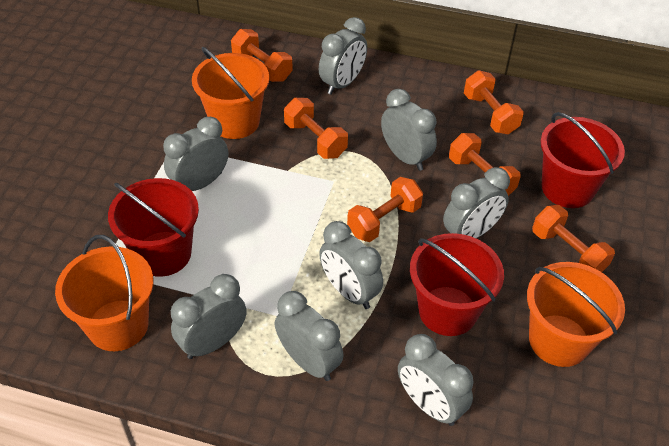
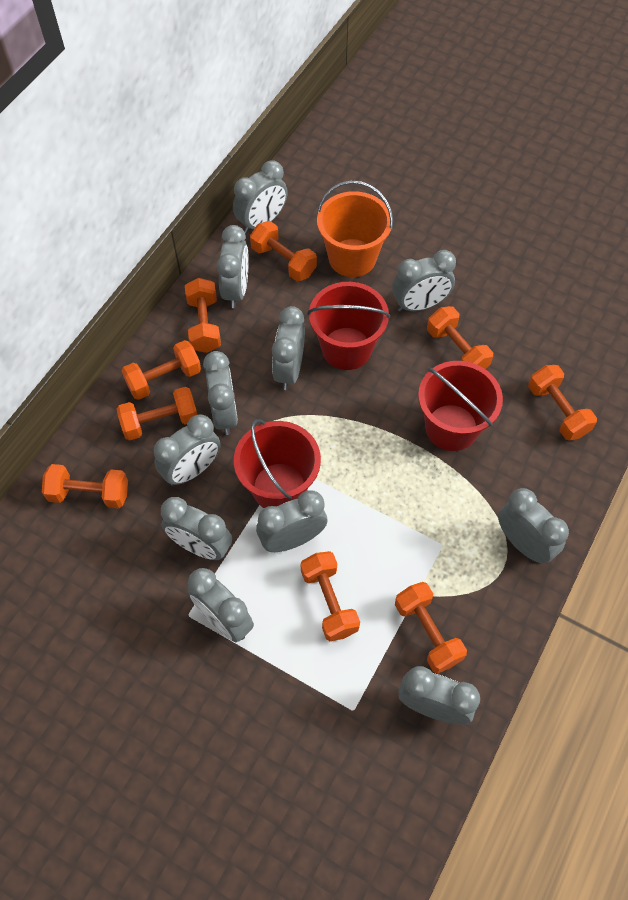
grey clock: [163,117,228,191] [171,274,247,359] [275,291,344,381] [319,17,367,95] [319,221,383,309] [381,89,437,171] [398,334,474,426] [443,167,510,238] = 8 -> [154,414,220,486] [161,497,232,560] [188,568,254,642] [203,351,238,435] [217,225,249,308] [233,161,288,233] [256,490,327,552] [272,306,305,390] [392,250,456,312] [398,666,480,725] [498,488,569,563] = 11
orange bucket: [55,235,153,351] [192,47,269,139] [527,262,625,367] = 3 -> [317,180,393,277] = 1
orange dumbbell: [231,29,293,82] [284,98,348,159] [347,177,423,242] [449,133,521,196] [464,70,524,134] [532,205,615,272] = 6 -> [42,464,128,508] [117,387,197,441] [121,340,201,400] [185,278,221,353] [250,221,317,281] [301,551,360,641] [395,582,467,674] [427,306,493,369] [528,365,597,440] = 9

